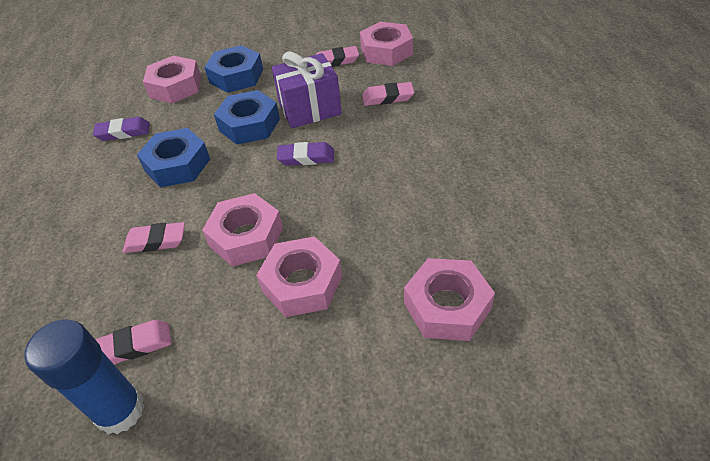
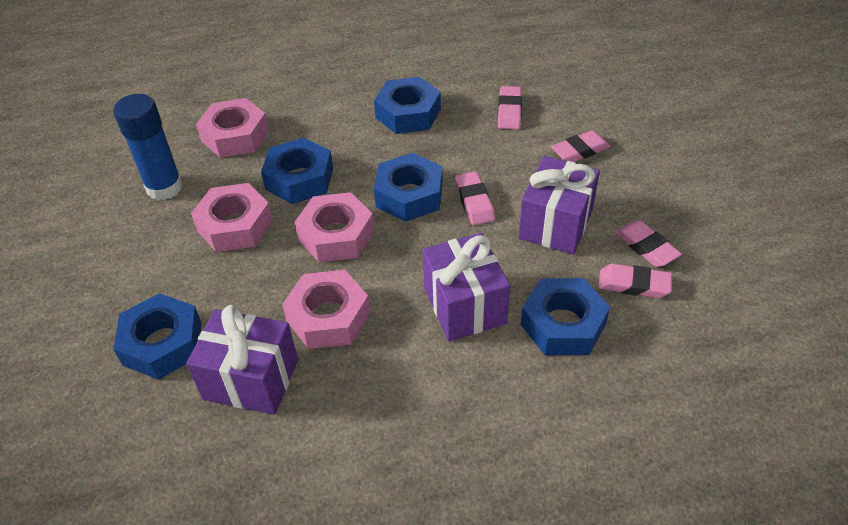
blue nut: [137,128,210,187] [204,45,263,93] [214,90,280,144] = 3 -> [113,293,202,380] [261,138,333,204] [374,77,441,134] [374,153,443,222] [521,278,610,355] = 5
pink eraser: [95,320,172,364] [123,222,185,253] [316,46,359,67] [362,82,414,106] = 4 -> [455,172,495,225] [498,86,522,129] [551,130,610,162] [598,264,672,298] [615,220,682,267] = 5
pink nut: [143,56,201,103] [202,193,283,267] [256,236,342,317] [360,22,413,66] [404,258,495,341] = 5 -> [191,183,273,252] [196,98,269,158] [282,270,370,349] [294,192,374,262] = 4
purple eraser: [93,117,150,141] [277,142,334,166] = 2 -> none = 0
purple gift: [272,51,342,128] = 1 -> [186,305,298,415] [422,233,510,341] [519,156,600,255] = 3

